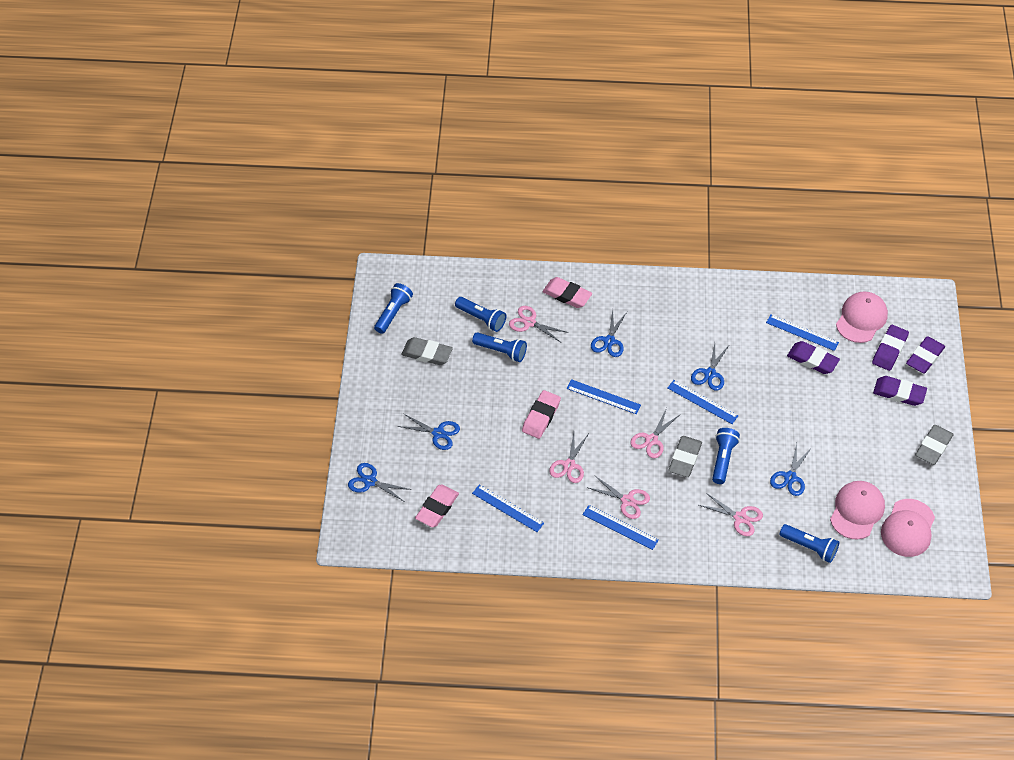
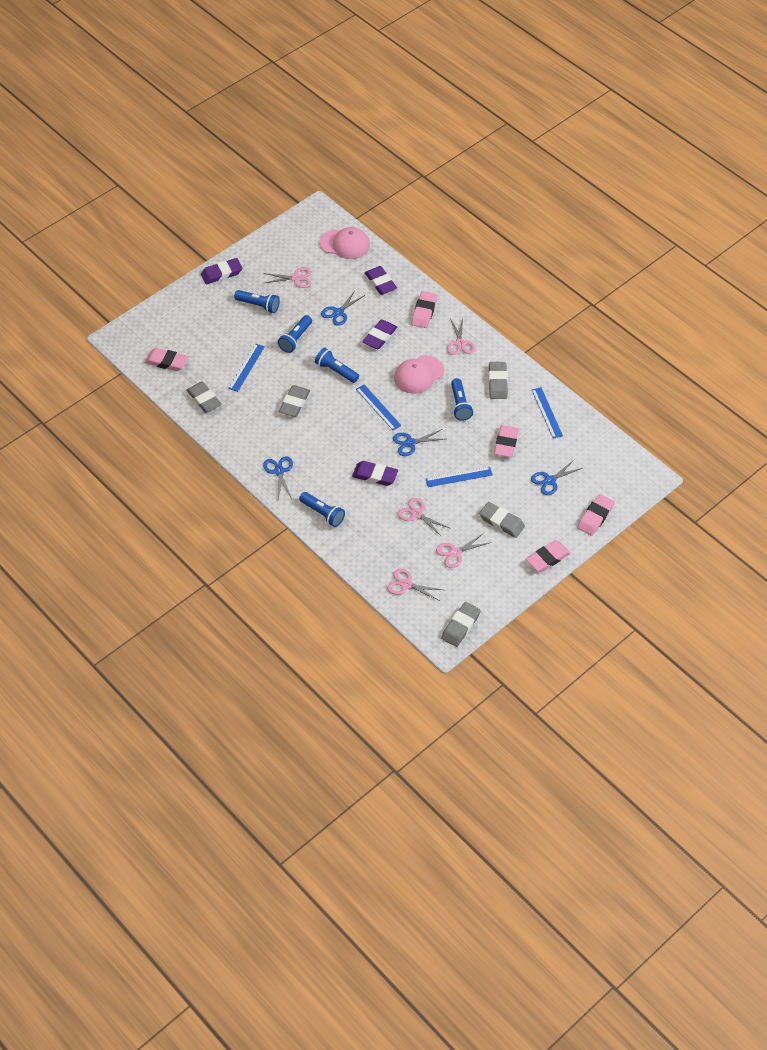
blue ruler: [472,484,544,532] [566,379,641,414] [583,505,659,550] [668,380,738,424] [766,314,839,351] = 5 -> [228,344,265,392] [356,384,402,430] [425,467,493,487] [532,387,563,439] = 4
blue scissors: [348,463,412,502] [397,414,460,450] [591,310,627,357] [691,343,729,391] [770,443,812,496] = 5 -> [263,456,293,499] [321,291,365,326] [393,429,444,456] [531,460,582,495] = 4
grey eraser: [402,337,453,365] [668,436,702,477] [915,425,954,465] = 3 -> [186,382,222,413] [279,385,310,417] [441,602,481,647] [479,502,525,538] [489,362,508,399] = 5
pink cap: [830,481,885,539] [836,292,888,343] [881,499,935,557] = 3 -> [320,227,370,259] [394,355,444,394] = 2
pink eraser: [415,484,459,527] [522,390,561,439] [542,277,592,308] = 3 -> [145,348,188,371] [411,291,437,328] [494,425,519,457] [526,540,570,572] [577,494,615,536] = 5

